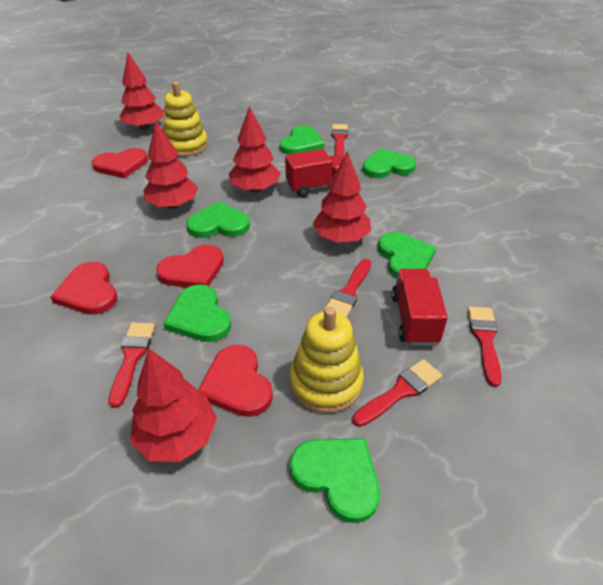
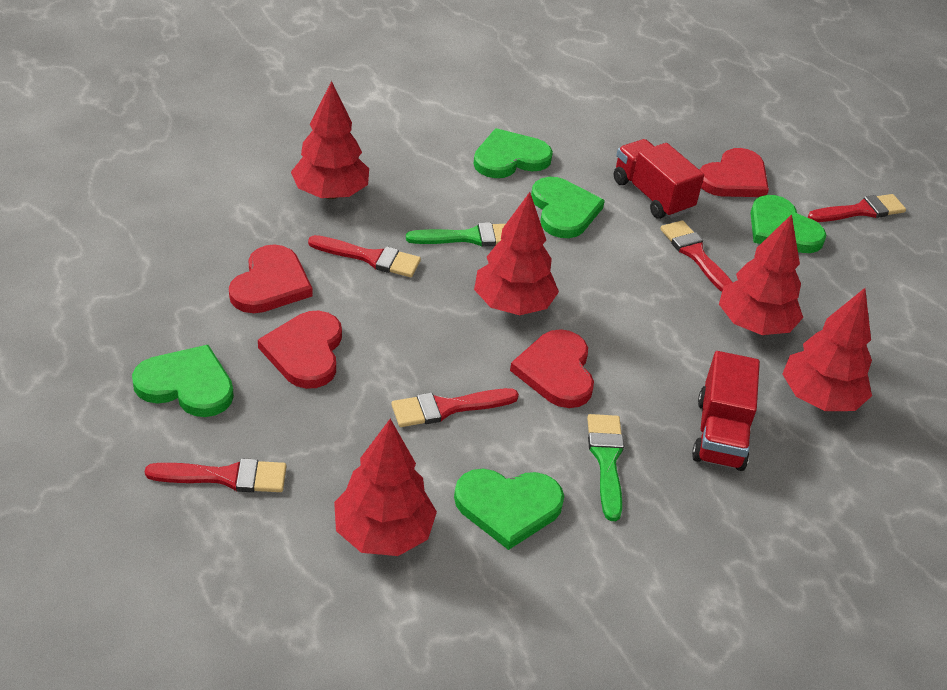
green brush: none = 0 -> [406,222,505,246] [587,414,624,521] = 2
green heart: [163,285,231,342] [186,201,250,238] [280,125,324,155] [290,438,380,523] [363,148,416,178] [378,232,436,278] = 6 -> [132,345,234,417] [454,469,564,550] [473,128,553,178] [531,177,605,238] [750,195,826,253] = 5
yellow stacking toy: [163,82,208,157] [290,307,364,413] = 2 -> none = 0

